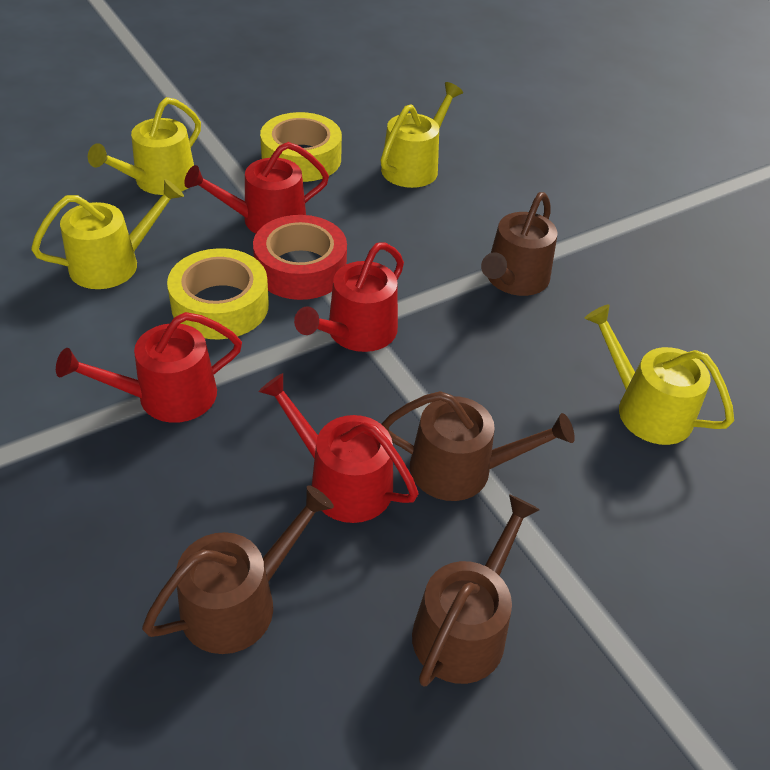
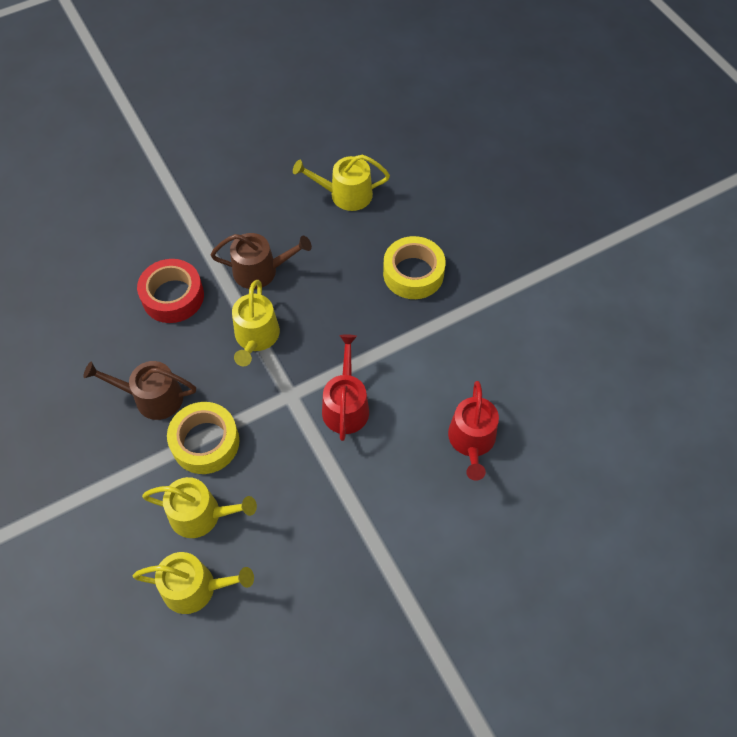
brown watering can: [142,485,334,654] [382,391,575,501] [412,494,540,686] [481,192,558,296] = 4 -> [83,361,196,420] [211,233,312,289] = 2
red watering can: [56,312,242,423] [184,142,329,234] [259,373,418,523] [294,242,404,352] = 4 -> [322,334,369,441] [448,381,499,481] = 2

